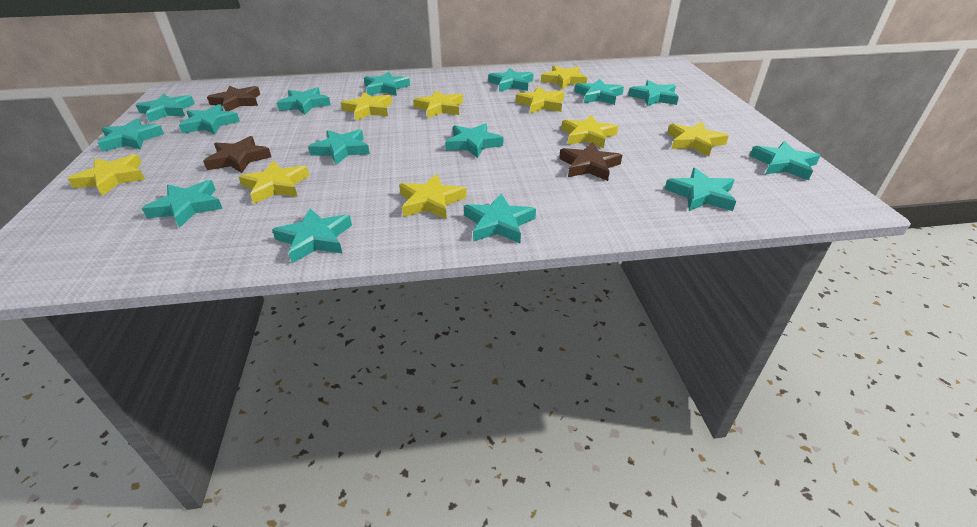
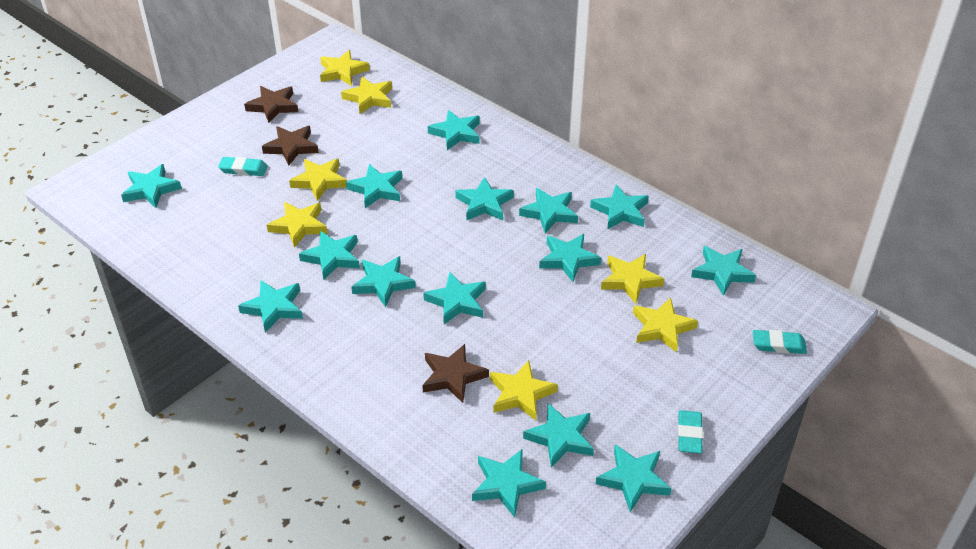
turquoise eraser: none = 0 -> [218,157,268,176] [678,410,703,453] [753,330,807,354] = 3
yellow star: [68,154,145,196] [239,161,309,204] [341,92,392,121] [399,174,467,220] [413,90,463,118] [516,86,564,114] [541,65,587,89] [561,115,618,148] [668,122,729,156] = 9 -> [267,202,328,248] [289,159,347,201] [320,50,370,86] [341,77,392,114] [490,360,558,420] [601,254,664,304] [633,297,698,353] = 7

